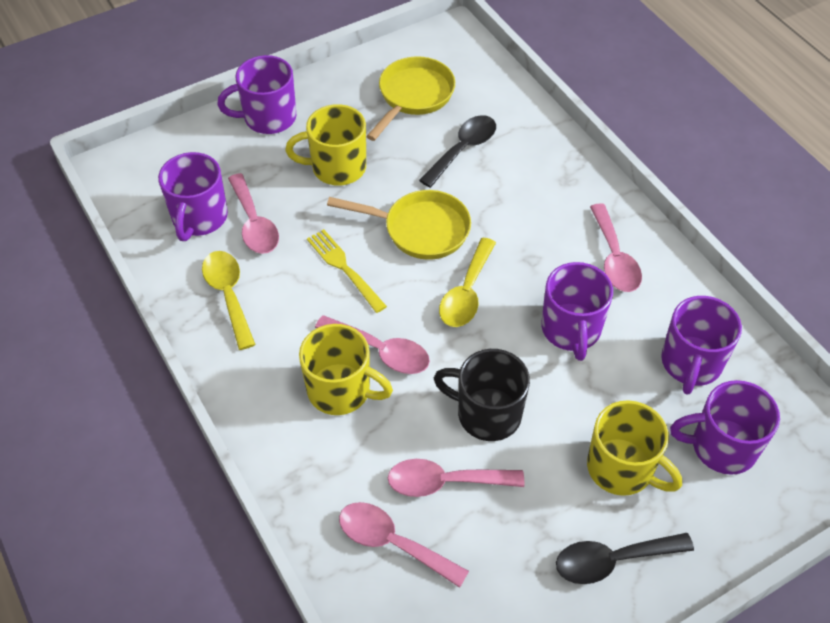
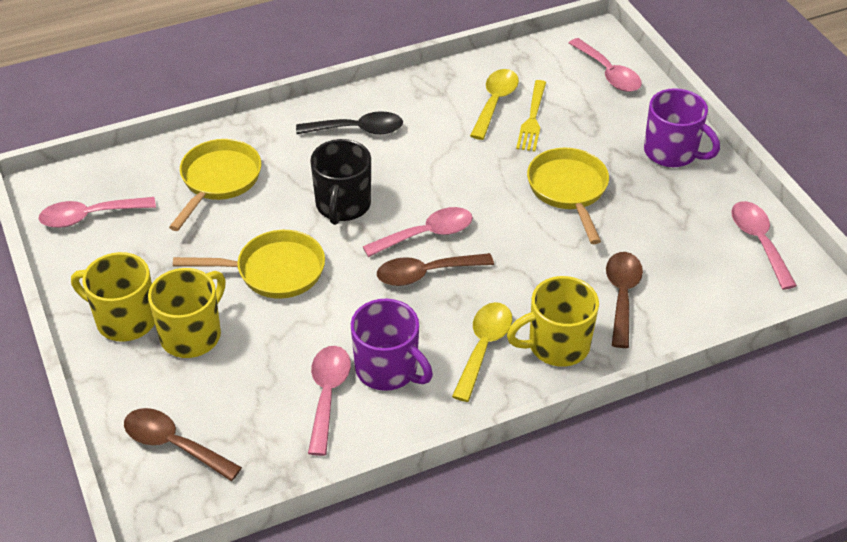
black spoon: [419,115,496,188] [556,533,694,584] = 2 -> [296,111,403,134] = 1
brown spoon: none = 0 -> [124,408,242,481] [377,253,494,286] [606,252,643,348] = 3
purple mug: [158,152,228,241] [217,55,296,134] [541,262,613,361] [661,296,742,395] [670,380,780,475] = 5 -> [351,298,433,391] [644,88,720,167] = 2
yellow pan: [327,190,471,260] [366,56,455,141] = 2 -> [169,139,261,231] [173,230,325,299] [527,148,609,244] = 3

